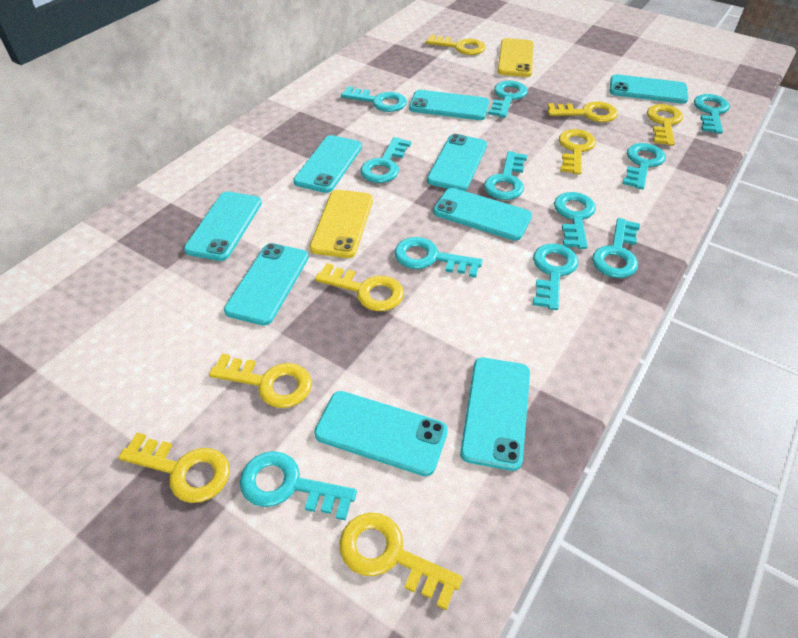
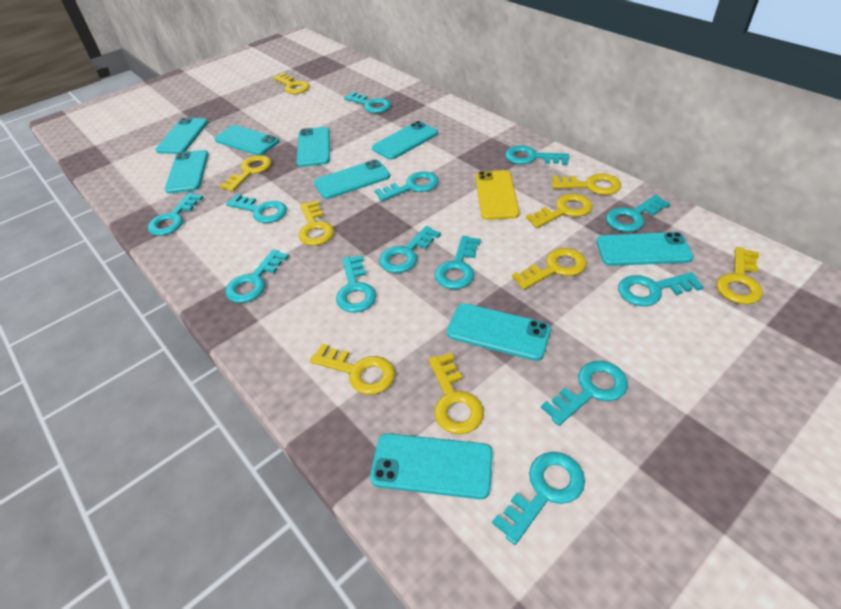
turquoise key: [240,451,357,521] [341,86,407,112] [361,137,411,183] [394,237,482,278] [484,151,527,200] [488,81,528,118] [533,244,578,310] [554,192,596,249] [592,218,640,278] [623,143,666,189] [694,94,730,134] = 11 -> [148,193,203,236] [226,194,287,223] [226,249,289,303] [336,255,376,313] [344,92,391,113] [375,171,439,201] [379,226,441,273] [435,236,481,289] [492,452,585,545] [505,145,569,165] [541,361,628,426] [606,195,670,232] [618,272,704,306] = 13
yellow key: [118,433,230,503] [209,354,312,408] [315,263,404,311] [339,513,463,610] [426,34,486,55] [548,102,618,122] [559,129,596,175] [647,104,683,146] = 8 -> [220,155,272,192] [273,73,310,94] [298,200,334,246] [310,343,395,395] [429,353,484,434] [512,248,587,290] [526,194,593,228] [552,174,621,195] [717,247,763,305] = 9
yellow phone: [310,190,373,258] [497,38,534,77] = 2 -> [475,170,520,220] = 1

